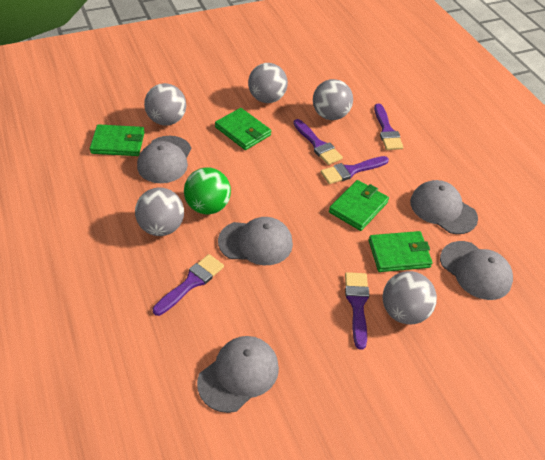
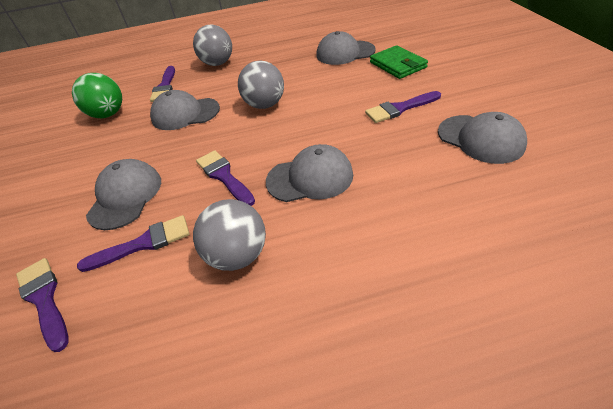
green wallet: [90,124,145,156] [215,108,271,150] [329,180,389,231] [368,231,432,272] = 4 -> [370,45,428,79] = 1
grey ball: [135,188,184,236] [144,83,186,125] [248,63,288,103] [313,79,353,120] [382,271,437,325] = 5 -> [193,25,232,66] [193,199,266,271] [238,60,284,109] = 3

